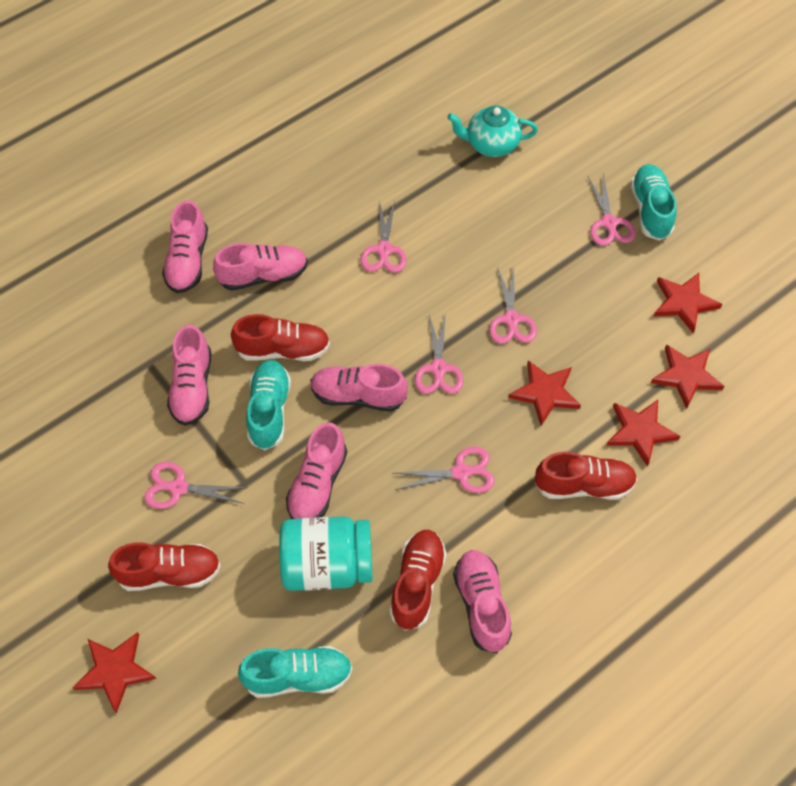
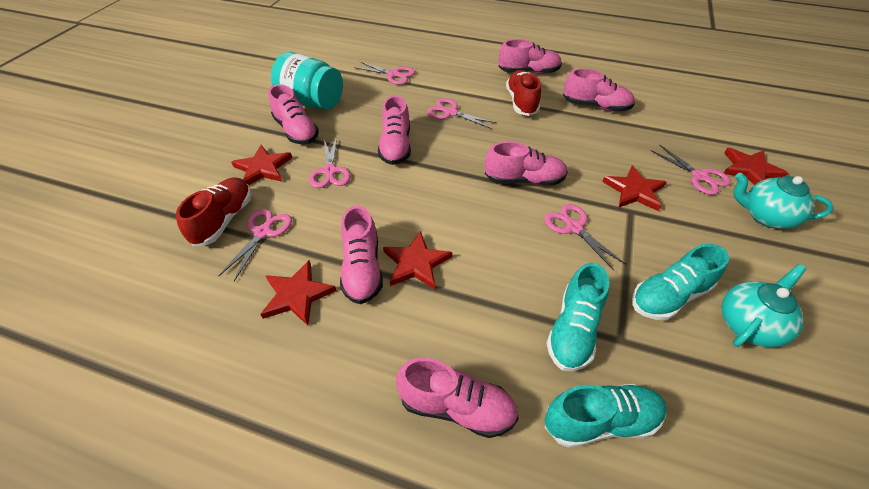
pink shoe: [162,200,208,293] [167,325,211,426] [213,243,308,291] [286,422,347,519] [310,364,408,412] [453,550,512,653] = 6 -> [268,84,319,145] [340,206,383,304] [378,95,411,165] [396,358,519,438] [485,141,568,186] [499,39,562,74] [563,68,635,112] = 7
red shoe: [108,542,221,591] [231,314,330,361] [390,530,447,631] [535,452,637,500] = 4 -> [176,178,252,247] [506,70,541,116] = 2
turquoise teapot: [447,106,538,157] = 1 -> [721,264,806,348] [734,173,834,229] = 2

